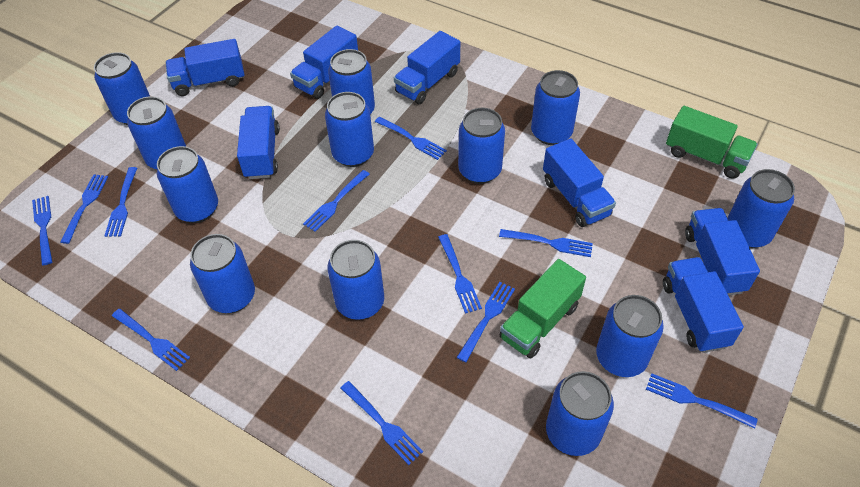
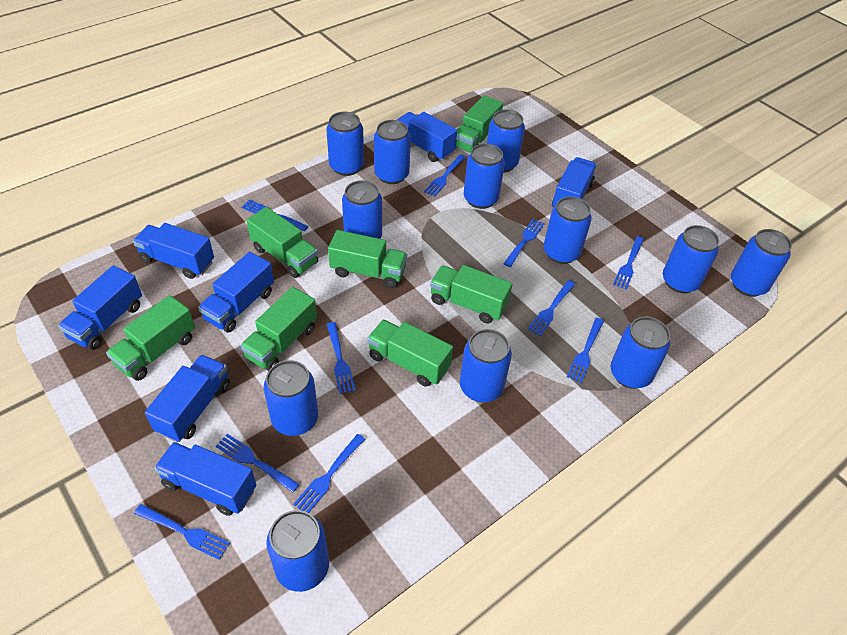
blue fork: [32,196,52,265] [60,174,108,244] [104,167,137,237] [112,309,190,371] [303,170,370,232] [340,381,423,465] [375,117,447,160] [438,234,482,314] [456,282,515,363] [499,229,593,257] [646,373,757,429] = 11 -> [134,504,230,560] [216,434,300,493] [241,200,309,231] [293,434,365,513] [327,322,356,394] [424,154,466,197] [503,219,545,267] [527,280,575,336] [567,318,604,383] [613,236,644,290] = 10
green truck: [500,259,586,358] [666,106,758,179] = 2 -> [106,295,195,381] [240,287,317,371] [247,207,318,278] [328,230,407,288] [367,320,453,387] [430,265,512,324] [456,95,503,153] = 7

